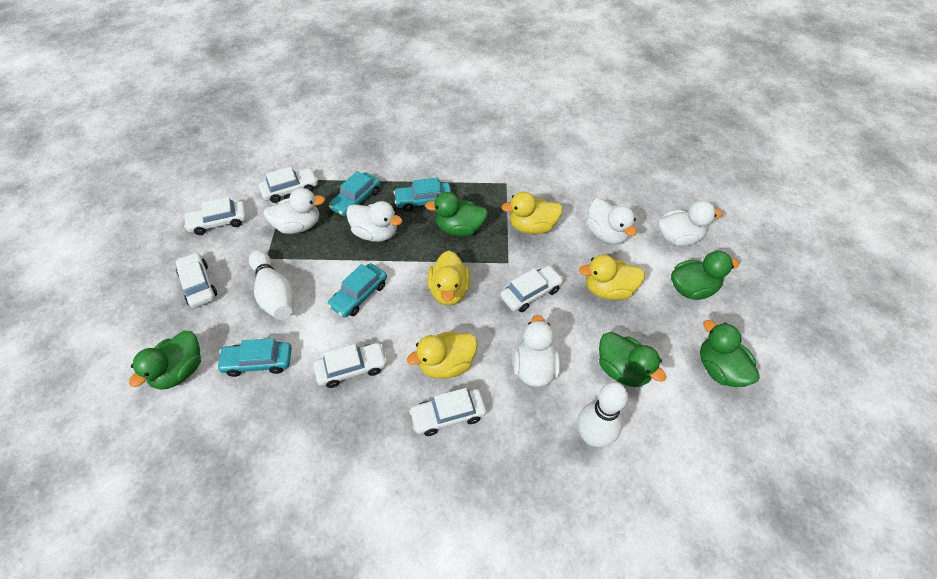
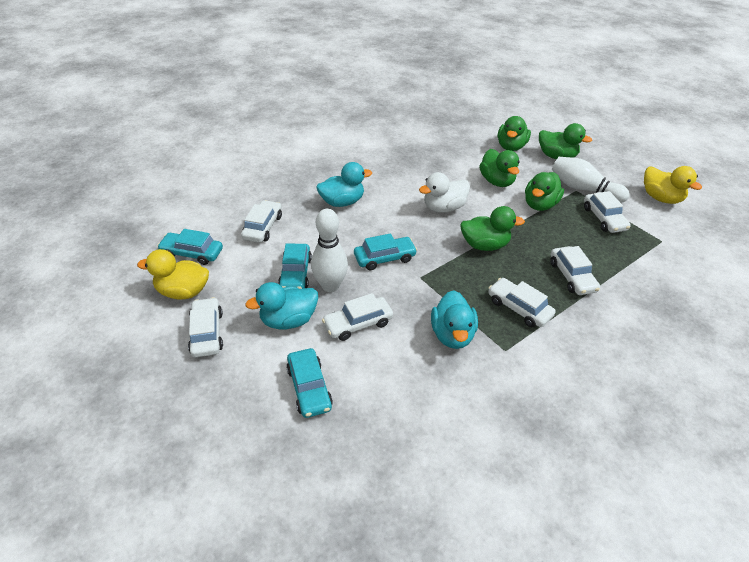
turquoise duck: none = 0 -> [245,282,318,330] [316,162,372,207] [431,290,478,349] = 3
white duck: [263,188,325,234] [346,201,402,242] [513,315,561,387] [586,198,637,244] [658,201,722,247] = 5 -> [419,172,470,213] = 1
yellow duck: [407,331,478,379] [427,251,470,306] [501,192,563,234] [579,255,645,300] = 4 -> [137,249,209,299] [644,166,702,204] = 2

